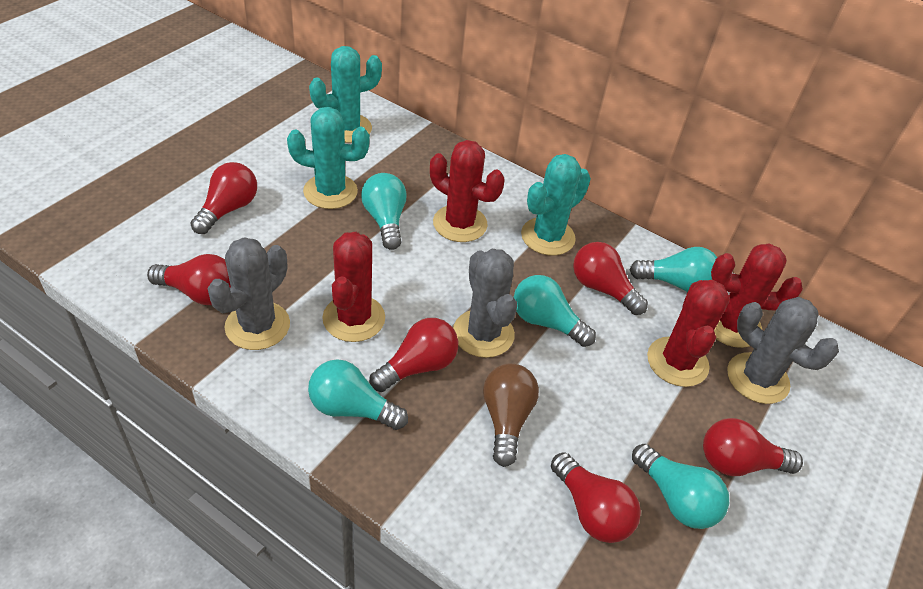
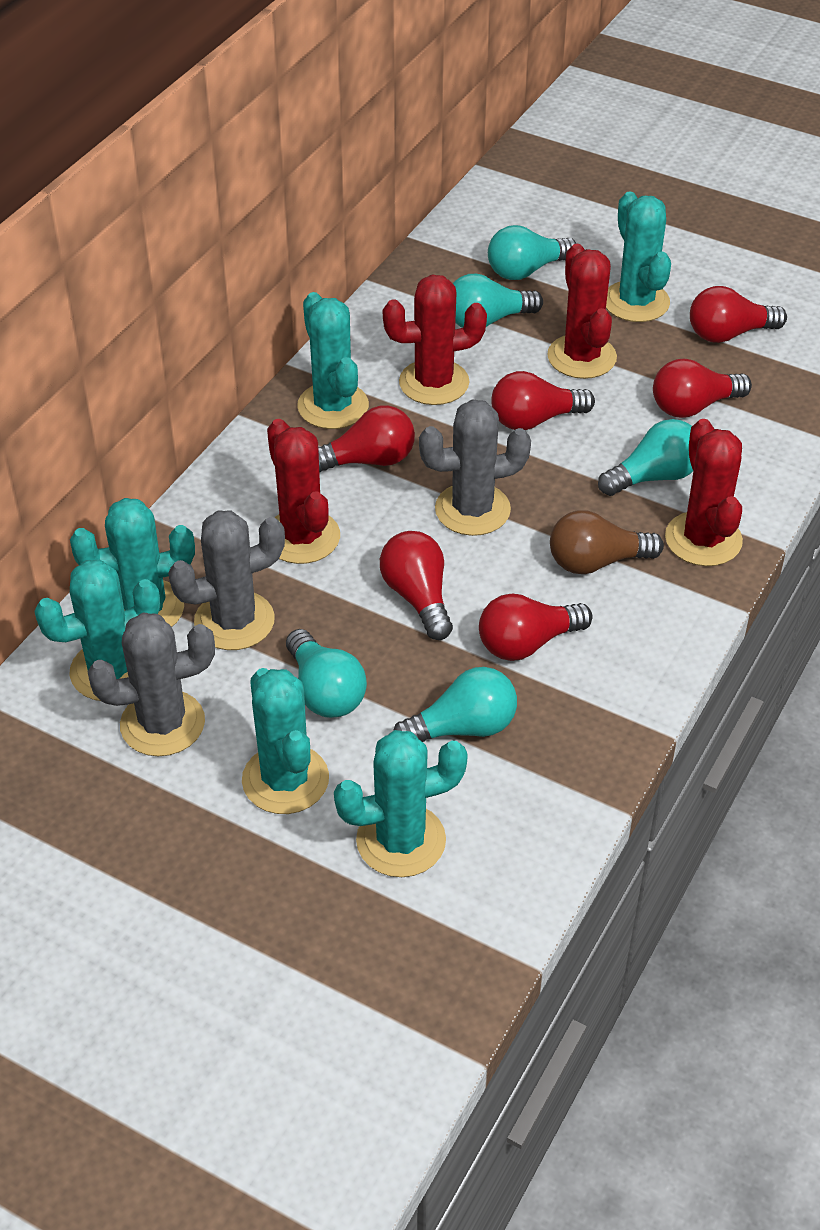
turquoise cactus: [287,107,370,209] [309,46,382,143] [521,154,591,256] = 3 -> [34,560,160,701] [70,498,195,627] [242,668,329,814] [297,292,369,429] [334,730,468,877] [606,191,671,322] = 6

